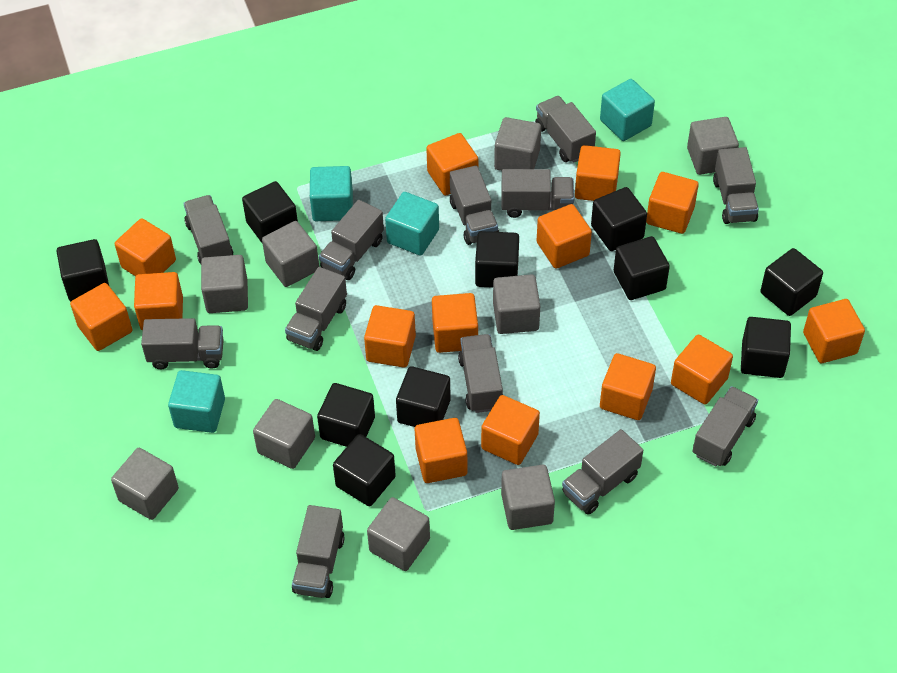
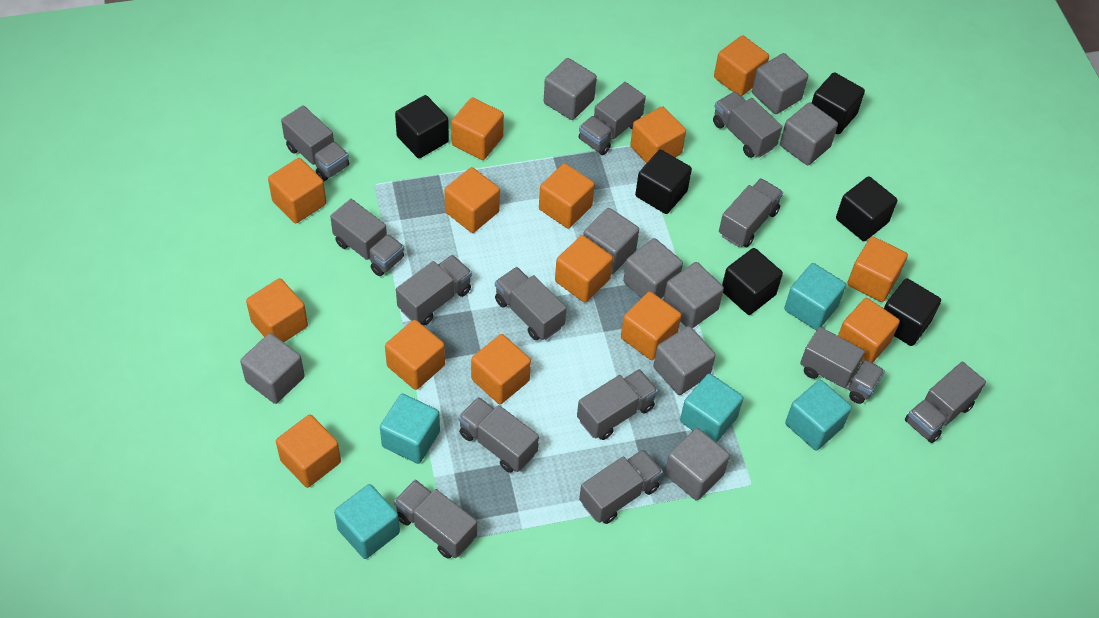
black cube: [56,239,109,301] [242,181,298,244] [317,383,375,447] [333,434,396,506] [396,366,451,427] [475,231,519,288] [591,187,647,251] [614,236,670,300] [741,317,791,378] [760,248,823,316] = 10 -> [395,95,449,158] [635,150,692,214] [722,248,783,315] [812,72,865,134] [836,176,897,241] [884,278,941,346] = 6
grey truck: [141,318,224,369] [183,195,233,264] [285,267,347,351] [292,505,345,598] [319,200,384,280] [450,165,499,245] [458,334,503,413] [501,169,574,218] [535,96,596,163] [562,429,643,515] [692,386,758,467] [713,147,759,224] = 12 -> [281,105,349,181] [330,199,404,276] [394,480,477,559] [396,255,472,325] [458,397,539,473] [495,267,567,340] [577,369,658,440] [579,82,646,155] [579,449,663,524] [713,92,782,158] [719,178,783,247] [800,327,885,404] [905,362,986,443] = 13
turquoise cube: [168,370,225,433] [310,166,353,221] [385,192,439,256] [600,79,655,141] = 4 -> [334,484,400,559] [380,394,440,464] [680,373,743,443] [784,263,846,330] [785,380,852,451] = 5

